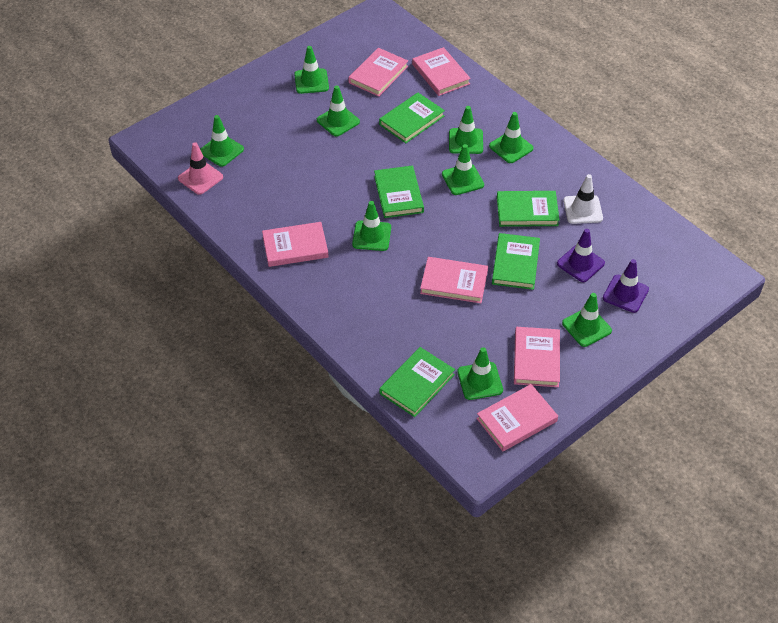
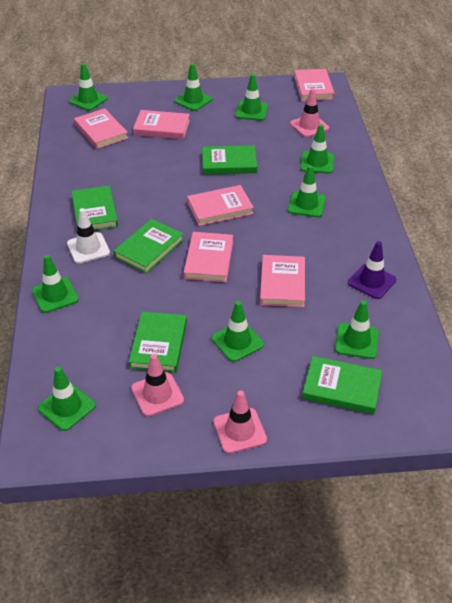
pink traffic cone: [178,142,223,195] = 1 -> [131,354,184,417] [213,390,267,454] [290,88,329,137] = 3
purple traffic cone: [557,229,605,282] [603,259,649,313] = 2 -> [348,241,396,299] = 1

